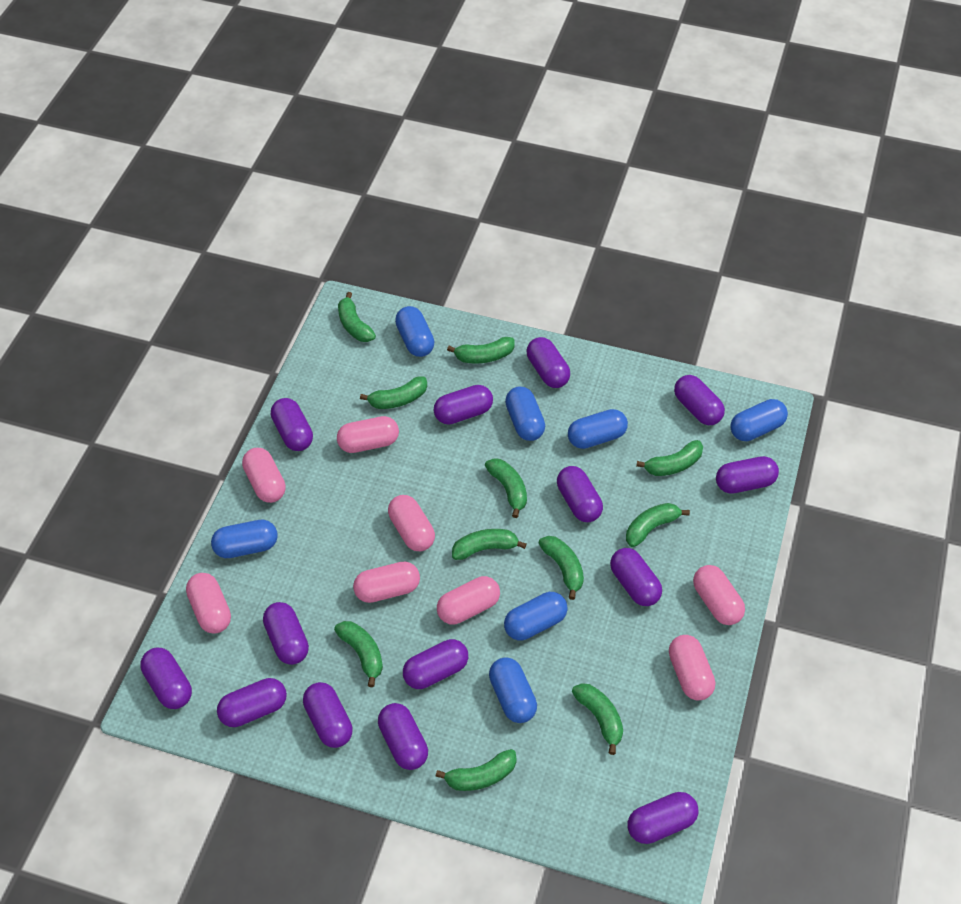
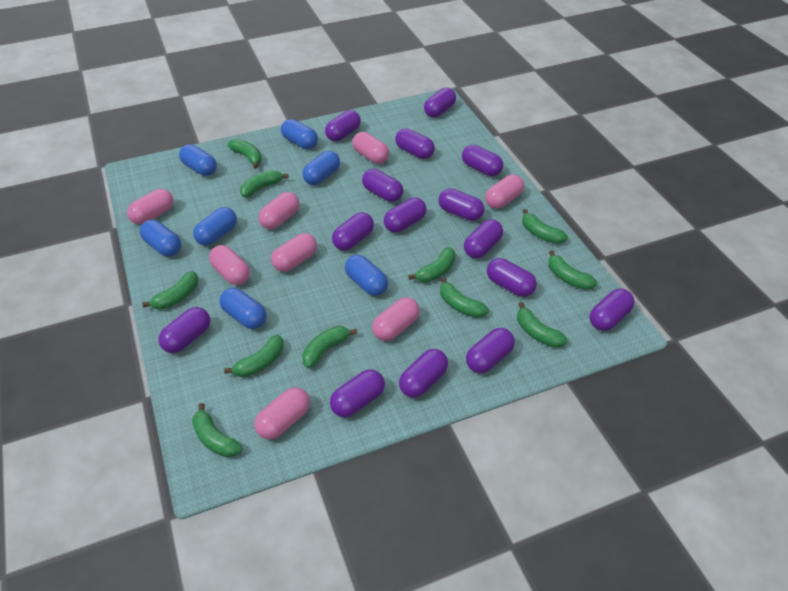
purple capsule: [140,648,192,709] [217,678,287,727] [263,602,309,665] [271,398,313,451] [303,682,353,748] [378,703,428,770] [403,639,468,689] [434,385,493,425] [527,337,570,388] [557,466,603,522] [610,548,662,606] [628,792,698,844] [674,375,725,425] [716,456,779,494] = 14 -> [158,307,210,353] [325,110,361,141] [330,369,385,417] [332,212,374,251] [362,169,403,202] [384,197,426,233] [395,128,435,159] [399,349,448,398] [424,87,456,118] [439,188,484,221] [462,145,503,176] [464,219,503,258] [466,328,515,373] [487,258,537,297] [590,288,634,331] = 15

